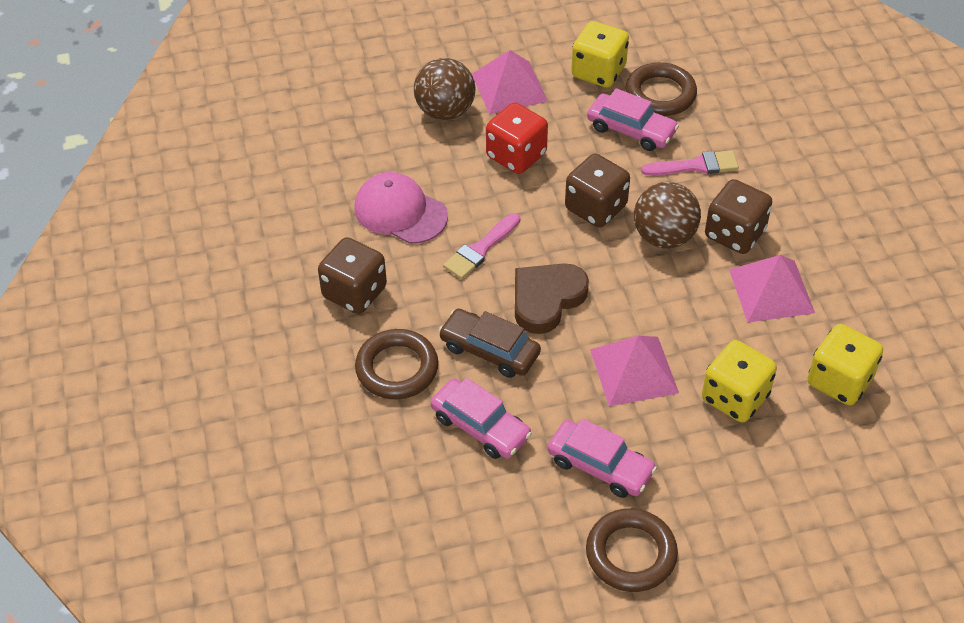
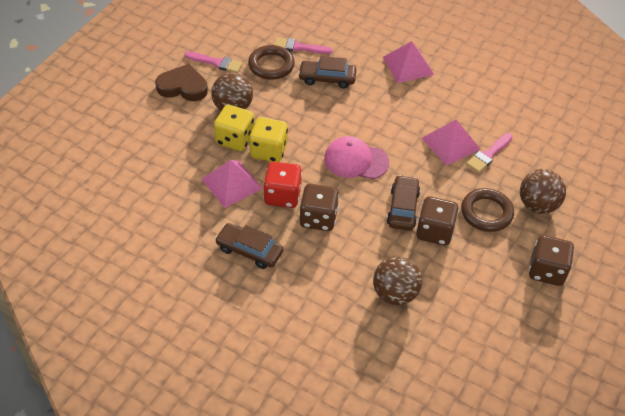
brown ball: [414,58,475,120] [634,182,701,249] = 2 -> [211,72,253,111] [373,256,422,305] [520,169,566,214] = 3
brown car: [438,309,541,378] = 1 -> [215,223,283,269] [298,56,356,88] [387,175,420,231] = 3
brown ring: [355,329,438,399] [586,508,678,592] [626,62,697,116] = 3 -> [248,45,295,80] [461,188,514,232] = 2
pink brush: [443,213,520,279] [641,150,739,176] = 2 -> [185,51,243,73] [274,37,333,54] [466,133,513,173] = 3
pink car: [431,378,532,459] [547,418,657,498] [587,88,679,151] = 3 -> none = 0
yellow dice: [571,21,629,88] [702,340,777,422] [808,324,883,405] = 3 -> [214,105,254,151] [249,117,288,162] = 2

